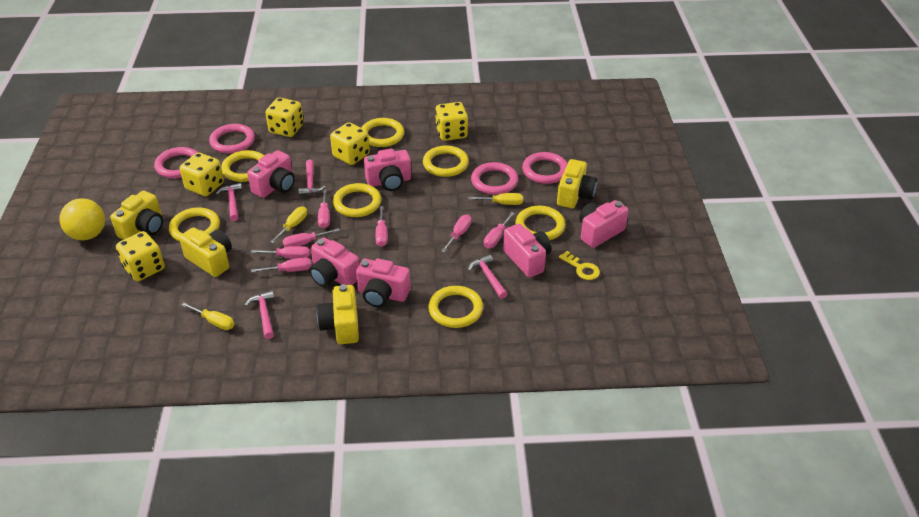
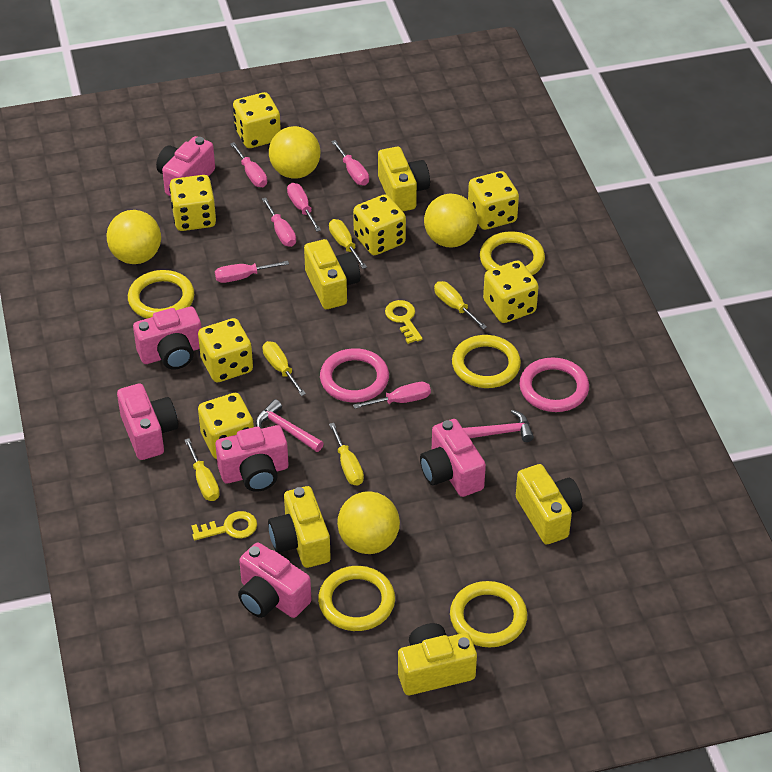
pink hammer: [215,183,242,221] [245,291,275,339] [298,159,325,196] [468,254,507,299] = 4 -> [256,399,324,452] [463,410,534,442] = 2
pink ring: [154,147,198,178] [209,124,255,153] [471,162,518,195] [522,152,568,184] = 4 -> [320,348,389,403] [519,357,589,412] = 2
pink screwdriver: [251,246,310,259] [251,257,312,273] [283,228,340,247] [318,190,330,228] [375,206,388,247] [441,215,472,252] [484,212,514,248] = 7 -> [215,261,289,283] [230,142,267,187] [262,198,296,247] [287,183,321,232] [331,140,369,185] [353,382,431,409] = 6
yellow ball: [59,198,105,241] = 1 -> [107,210,161,264] [269,126,320,179] [337,491,400,554] [424,194,478,248] = 4
yellow camera: [110,191,163,240] [179,227,232,277] [317,284,359,344] [557,159,597,208] = 4 -> [268,486,331,568] [304,239,360,309] [378,147,430,211] [398,623,477,695] [516,464,582,545] = 5
yellow dice: [116,231,165,281] [180,153,224,196] [265,98,304,137] [330,122,370,165] [435,102,468,141] = 5 -> [169,175,216,231] [198,318,253,382] [198,393,254,459] [233,92,281,148] [353,194,406,255] [468,171,519,230] [483,261,539,323] = 7
yellow key: [559,251,600,280] = 1 -> [191,511,257,540] [385,300,423,344] = 2
yellow ring: [169,208,220,242] [221,150,264,182] [333,183,381,217] [361,118,404,147] [423,145,469,177] [428,286,483,328] [515,206,565,240] = 7 -> [128,270,194,319] [318,566,395,631] [450,581,527,647] [452,335,521,388] [480,231,545,276] = 5
yellow screwdriver: [181,302,234,330] [270,206,307,243] [468,193,523,205] = 3 -> [184,438,220,501] [262,341,306,396] [329,219,367,269] [329,423,364,486] [434,281,487,329] = 5

